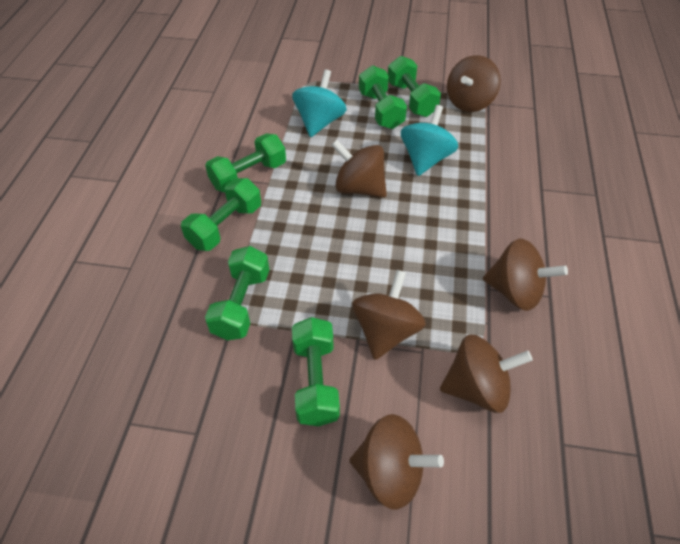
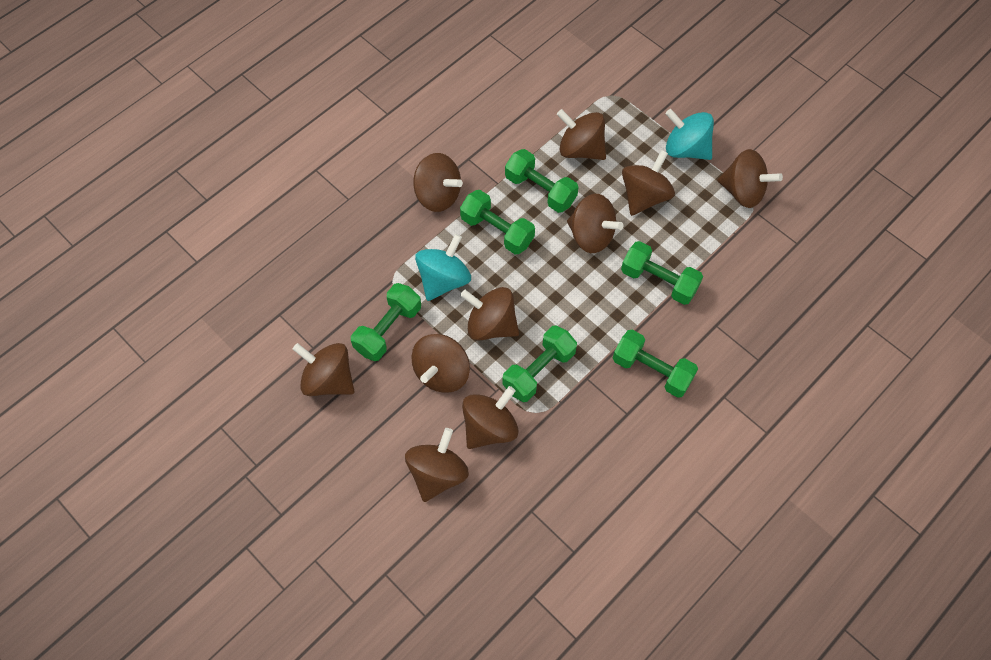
brown spinning top: [331,140,387,198] [349,414,444,510] [352,270,426,360] [440,334,533,413] [447,55,501,112] [483,239,568,311] = 6 -> [293,343,355,396] [405,428,469,502] [412,334,470,393] [413,153,463,212] [461,287,519,340] [462,386,519,449] [557,109,606,160] [567,194,623,253] [622,150,675,216] [718,149,783,208] = 10

